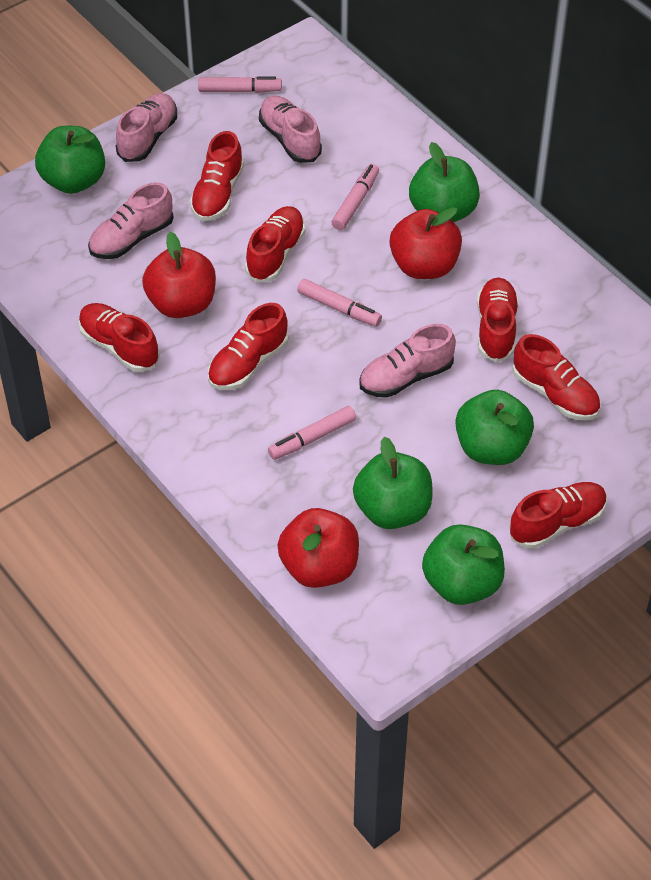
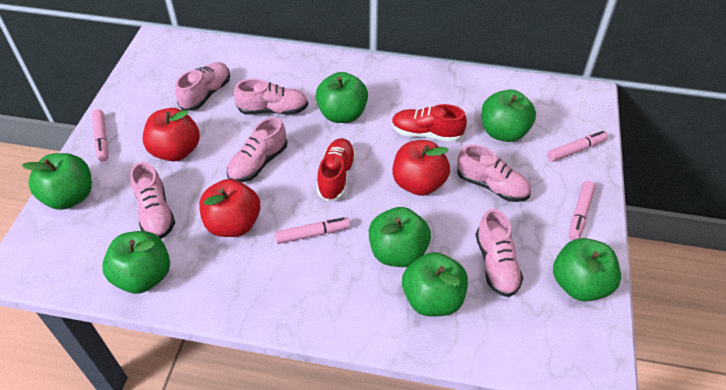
green apple: [35,126,105,194] [353,437,433,529] [409,142,480,222] [422,524,505,605] [456,390,534,465] = 5 -> [22,153,92,210] [102,231,170,294] [316,72,368,123] [369,207,431,267] [402,252,468,317] [481,89,536,142] [553,238,621,302] = 7
pink shoe: [88,182,174,259] [116,93,177,162] [259,96,322,163] [359,324,456,398] = 4 -> [130,162,175,239] [175,62,230,111] [227,117,287,182] [234,79,308,115] [457,144,531,202] [476,209,523,297] = 6
red shoe: [79,303,160,372] [190,131,244,221] [208,303,289,390] [245,206,305,282] [477,278,519,362] [509,482,607,549] [512,334,600,420] = 7 -> [317,138,356,202] [391,104,467,142] = 2

